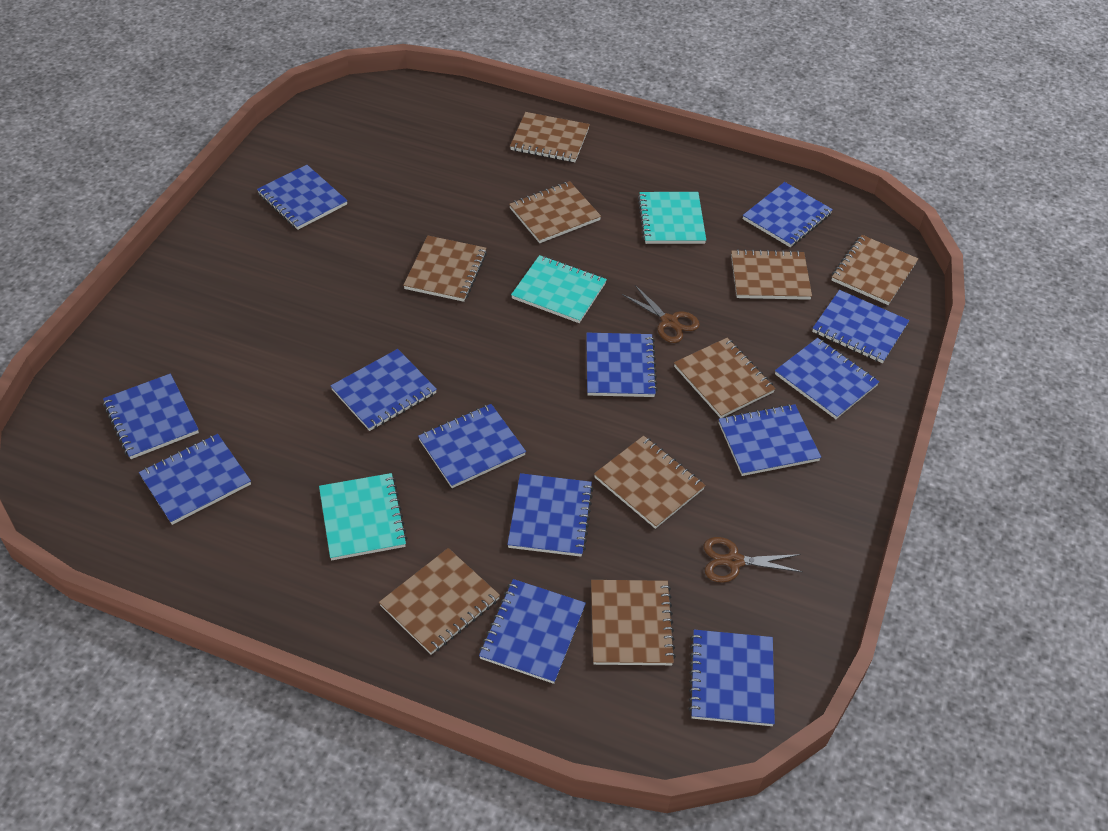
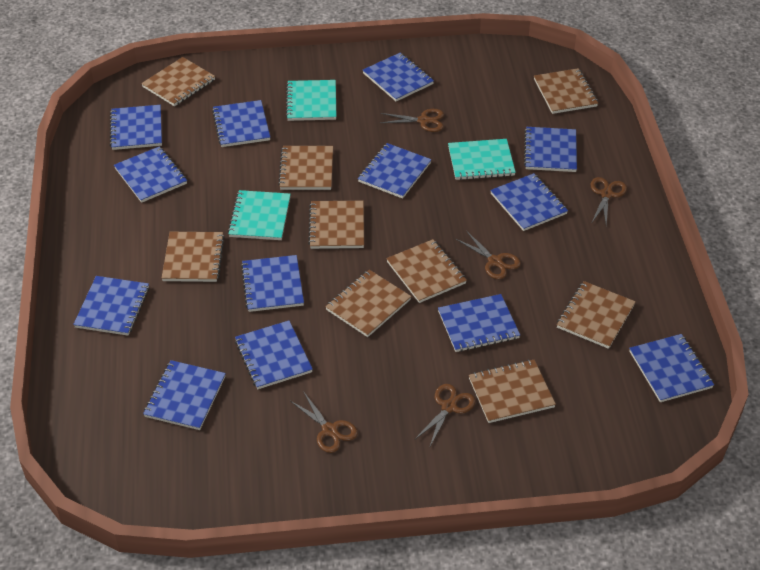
brown scissors: [622,285,700,343] [704,537,803,583] = 2 -> [291,391,358,453] [380,109,444,132] [414,384,475,446] [456,232,521,279] [591,177,627,225] = 5

